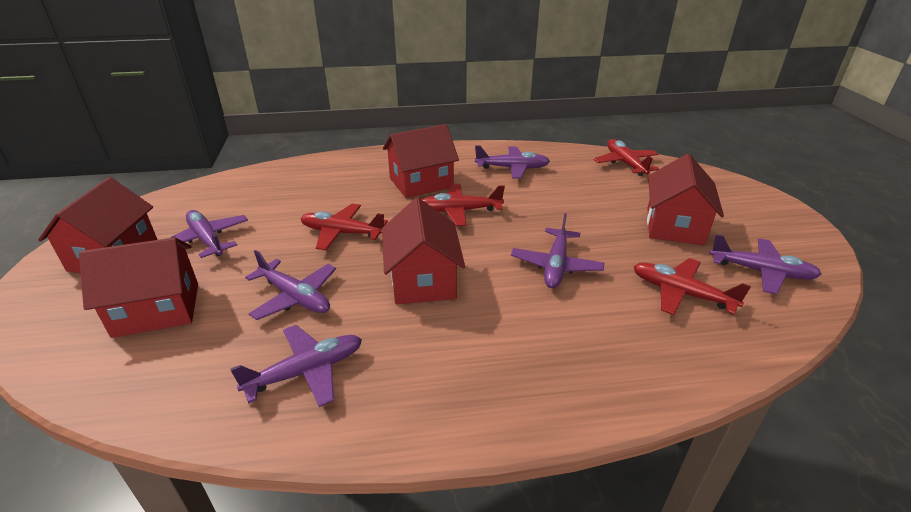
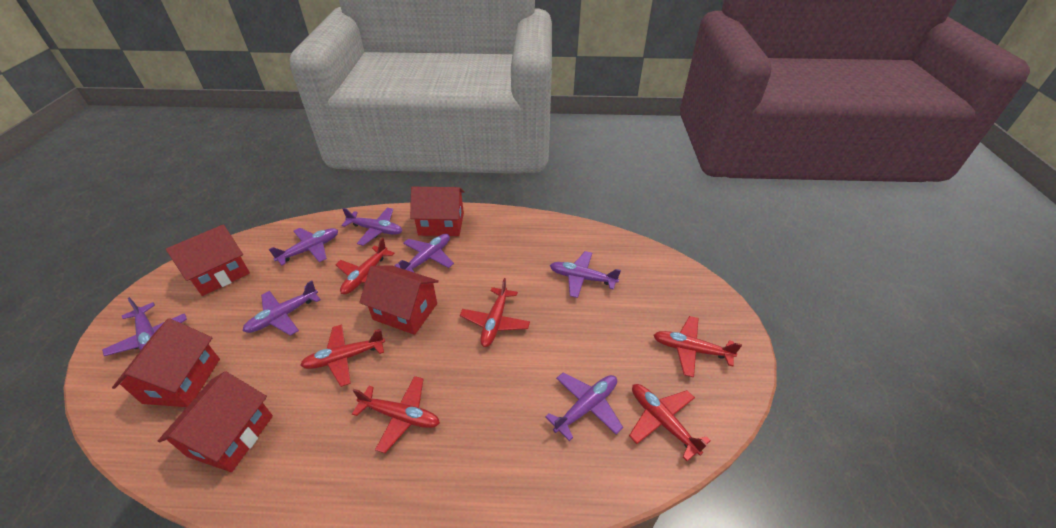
purple plane: [170,210,248,258] [230,325,362,407] [245,250,336,320] [475,146,550,179] [511,213,604,288] [709,234,822,294] = 6 -> [102,297,187,356] [243,281,321,336] [269,228,338,265] [341,208,402,246] [394,234,454,273] [545,372,623,441] [550,251,621,298] = 7
red plane: [301,204,388,250] [422,184,505,226] [594,139,659,176] [633,258,751,315] = 4 -> [300,324,385,387] [336,238,395,294] [352,376,440,453] [460,278,530,347] [629,384,711,461] [653,316,742,377] = 6

